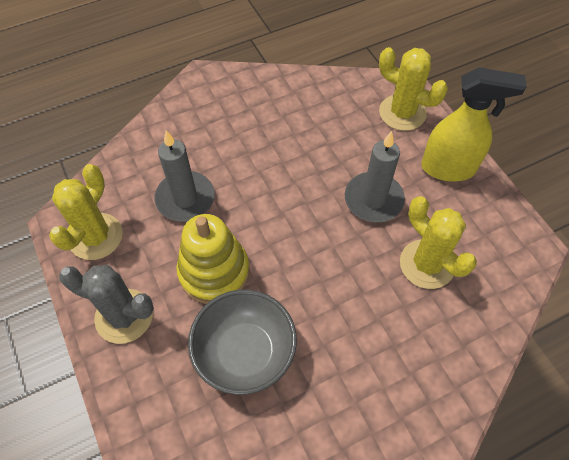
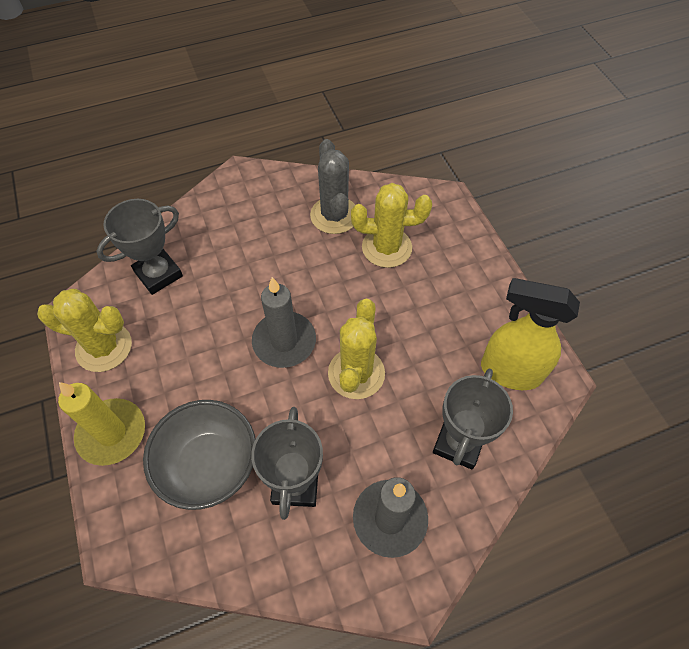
grey trophy: none = 0 -> [96,199,183,295] [251,407,323,520] [433,369,513,469] = 3
yellow candle: none = 0 -> [58,382,145,466] = 1
yellow stacking toy: [176,214,250,304] = 1 -> none = 0

